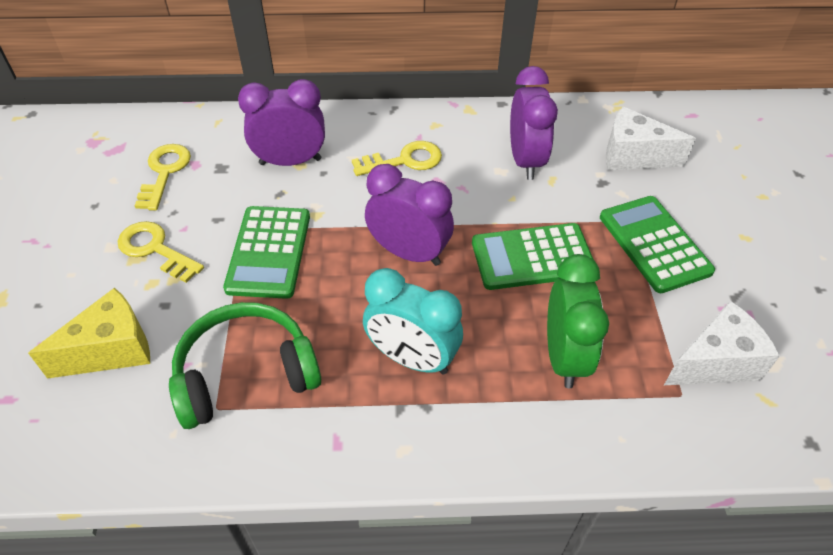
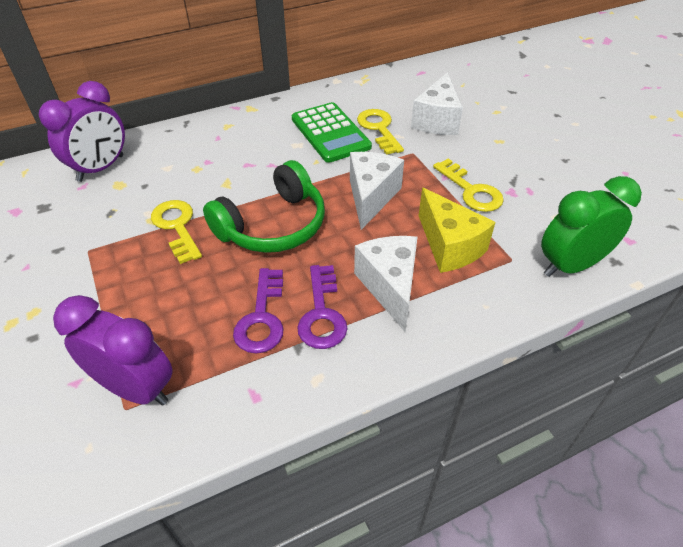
green calculator: [223,206,310,299] [472,223,594,290] [600,196,715,293] = 3 -> [292,102,372,163] = 1
purple clock: [238,79,325,166] [365,164,454,266] [510,66,558,180] = 3 -> [39,81,125,182] [53,295,172,406] = 2
purple key: none = 0 -> [233,268,284,354] [297,265,348,349] = 2
turquoise clock: [363,268,463,375] = 1 -> none = 0
white cheese: [606,107,696,171] [664,301,780,385] = 2 -> [350,152,404,230] [354,236,418,332] [411,72,463,135] = 3

